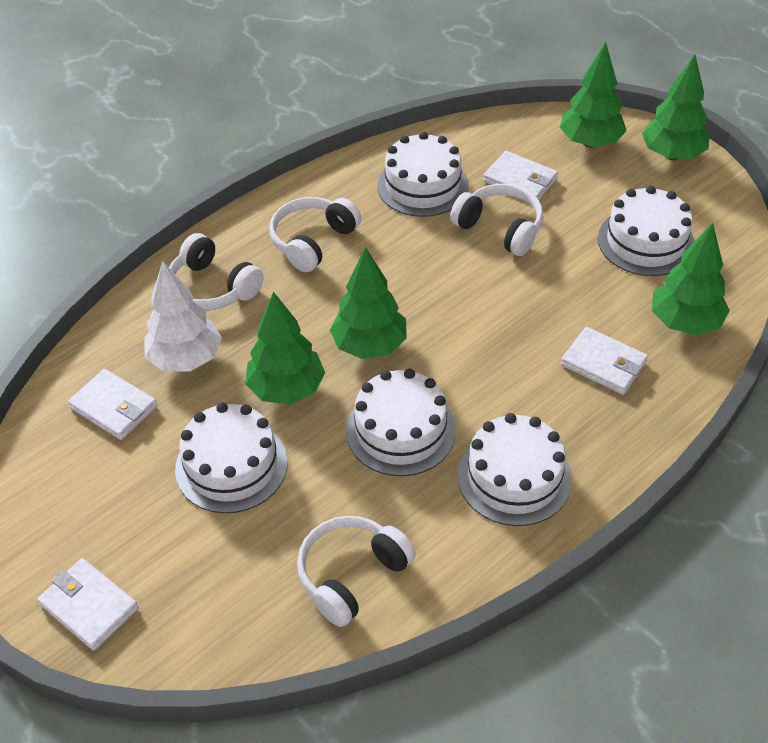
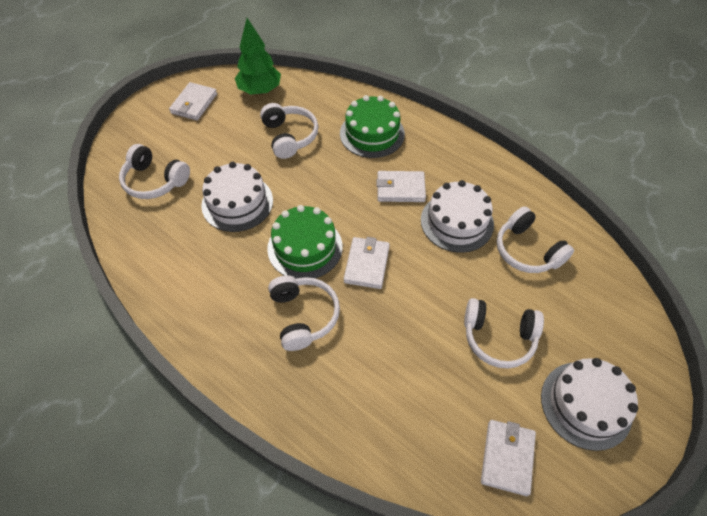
green cake: none = 0 -> [267,205,343,279] [340,95,405,158] = 2
green tree: [245,292,325,405] [330,247,407,359] [560,42,627,148] [642,54,709,160] [652,223,730,335] = 5 -> [235,18,281,95] = 1
white cake: [175,402,288,513] [346,369,456,476] [377,132,469,217] [458,413,572,526] [598,186,695,276] = 5 -> [201,162,273,232] [421,180,494,253] [541,358,638,451] = 3
white headphones: [169,233,264,311] [269,197,361,272] [297,516,416,627] [450,184,543,256] = 4 -> [119,144,190,199] [260,103,318,159] [268,275,340,351] [464,298,544,369] [497,206,574,273] = 5
white tree: [144,261,222,372] = 1 -> none = 0

